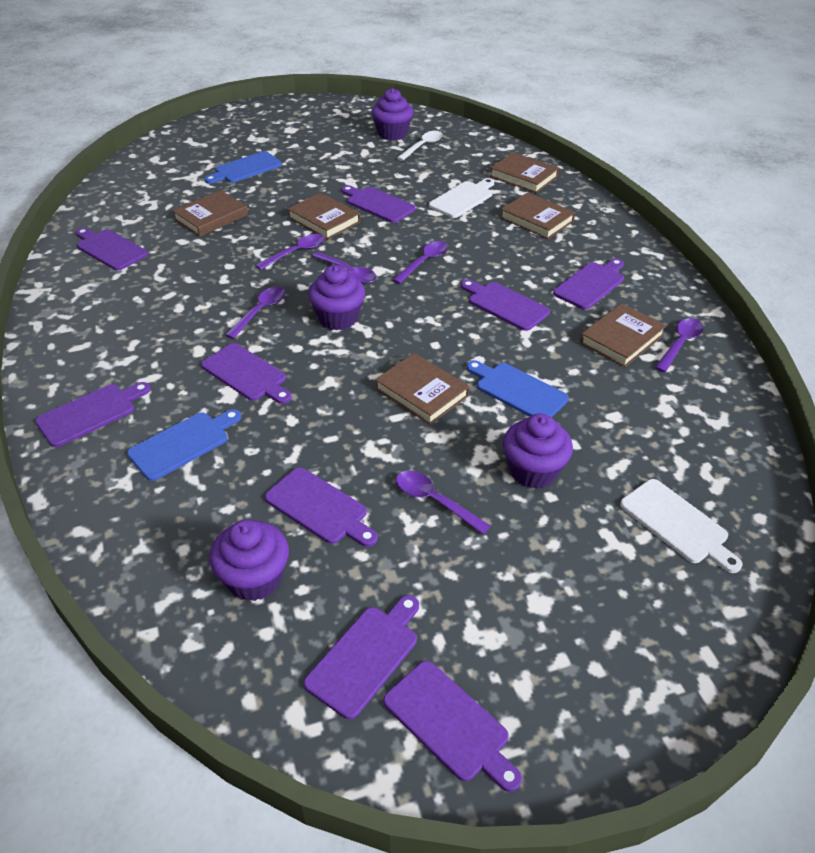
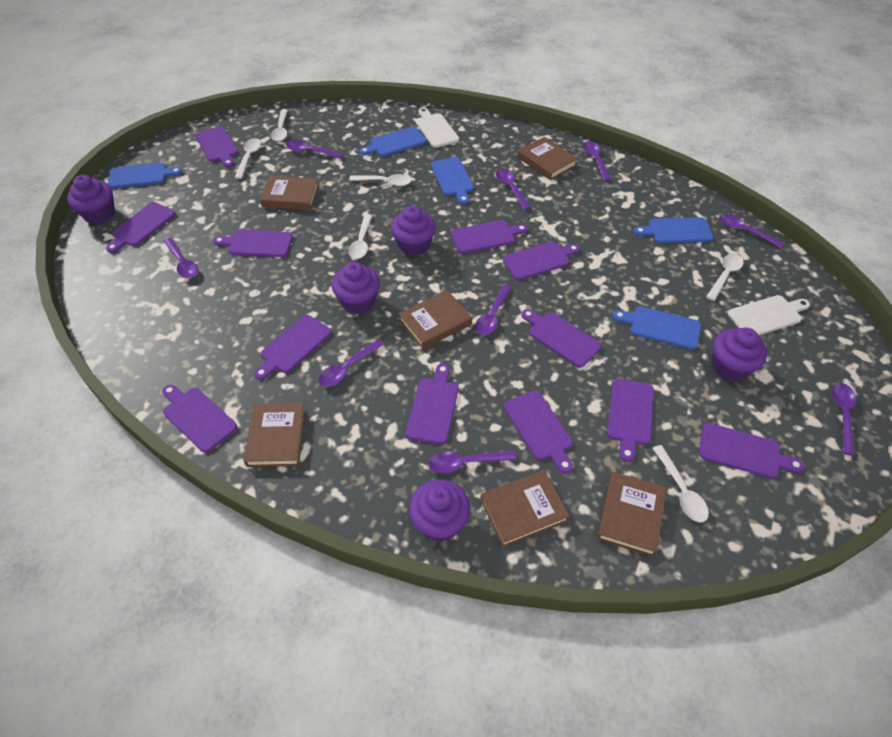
blue cutting board: [127,409,241,481] [205,151,282,184] [466,360,569,417] = 3 -> [108,163,182,189] [359,127,426,156] [431,157,474,204] [613,306,701,350] [634,218,713,243] = 5
purple cupcake: [209,520,289,601] [308,265,365,330] [371,88,413,141] [503,413,573,489] = 4 -> [67,175,115,224] [332,262,380,314] [391,206,436,256] [409,480,470,542] [712,327,767,381] = 5
purple cutting board: [35,382,151,447] [76,228,148,270] [201,343,292,404] [265,467,378,547] [304,595,419,719] [342,185,416,223] [383,661,522,792] [461,279,550,331] [553,258,624,310] = 9 -> [106,202,175,253] [162,384,237,453] [195,126,238,167] [213,229,293,257] [254,315,331,380] [406,364,459,444] [451,220,528,254] [503,242,580,280] [504,390,573,473] [521,309,602,367] [607,378,654,462] [699,423,804,479] = 12
purple spoon: [226,287,285,339] [255,234,325,270] [312,252,377,284] [393,241,448,284] [396,471,491,534] [655,318,703,372] = 6 -> [164,238,198,278] [286,140,344,159] [319,339,384,386] [429,451,516,474] [475,285,512,335] [496,168,531,210] [583,141,611,181] [719,214,784,249] [832,383,856,456] = 9
white spoon: [397,131,443,161] = 1 -> [235,138,261,179] [271,109,288,142] [348,214,372,259] [349,174,411,186] [652,445,709,522] [706,253,744,301] = 6

